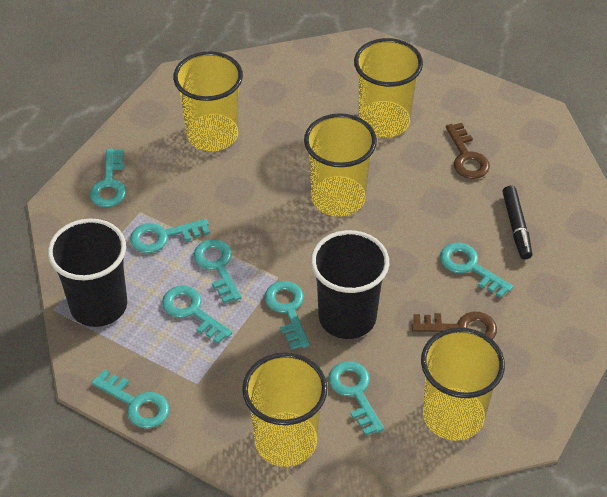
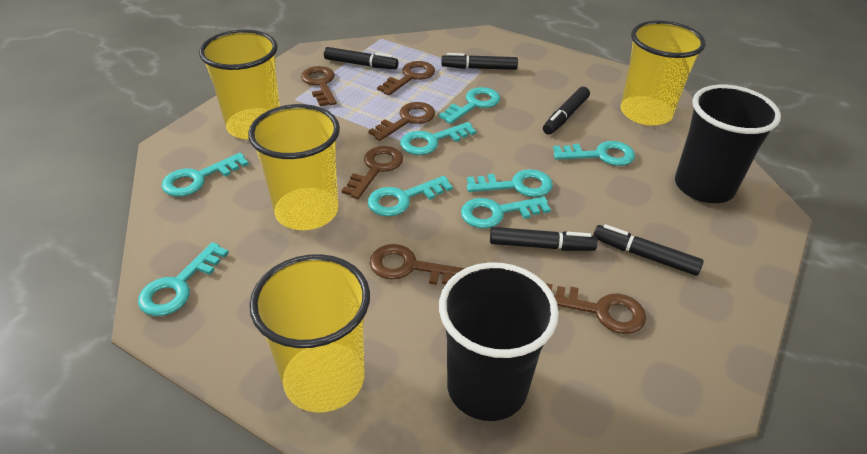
black marker: [502,186,532,260] = 1 -> [324,47,398,69] [441,53,518,70] [490,227,598,251] [543,87,590,135] [593,224,704,276] = 5
brown key: [412,312,497,339] [446,123,490,179] = 2 -> [301,66,337,107] [342,146,403,199] [368,102,435,141] [370,244,465,285] [377,61,435,96] [546,283,646,334] = 6
yellow cup: [173,51,243,151] [242,352,327,467] [304,113,377,217] [354,38,423,137] [421,327,505,441] = 5 -> [199,30,280,140] [248,104,340,230] [249,254,370,412] [620,20,706,126] = 4

